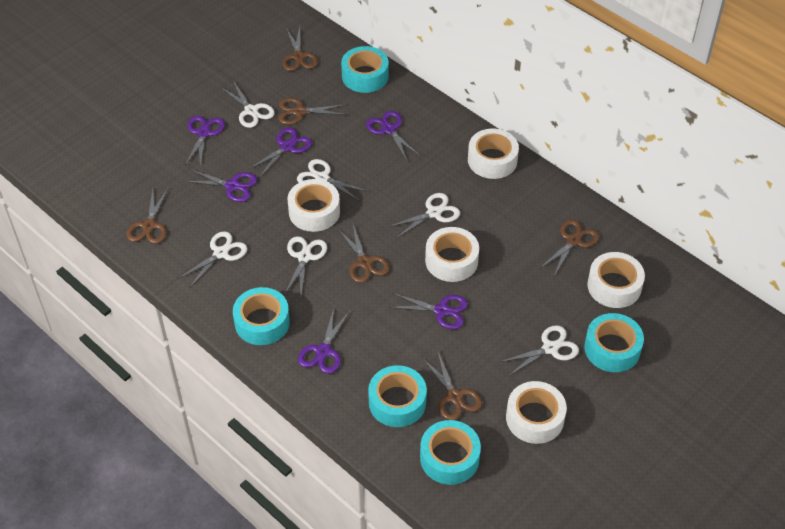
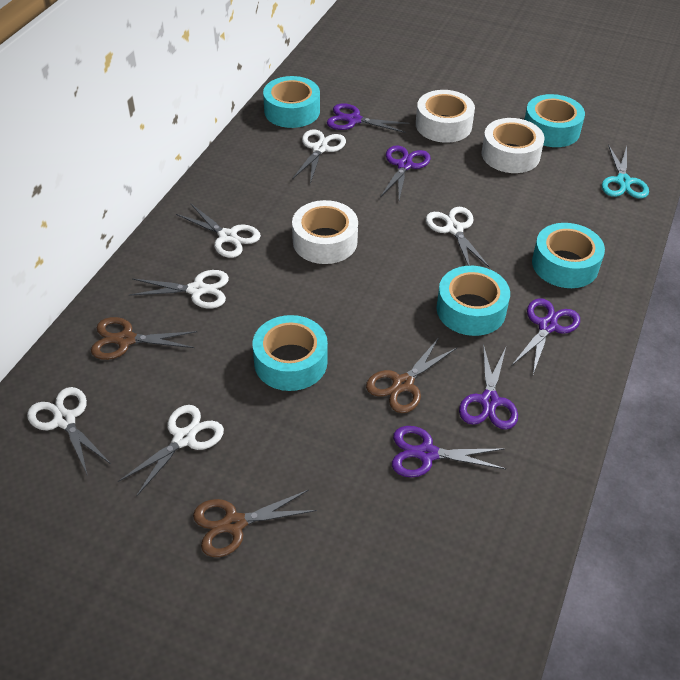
brown scissors: [126,189,168,244] [279,98,347,125] [282,27,318,71] [338,225,390,283] [423,352,482,420] [540,219,599,276] = 6 -> [91,317,197,360] [193,490,317,557] [366,338,457,413] = 3
purple scissors: [184,169,257,202] [185,116,225,168] [249,128,312,177] [298,308,350,374] [366,111,420,161] [388,293,468,329] = 6 -> [327,103,409,133] [380,145,431,200] [392,426,506,477] [459,344,518,430] [511,298,580,374] = 5
turquoise scissors: none = 0 -> [602,144,649,199] = 1
white tape: [288,179,340,232] [425,227,479,282] [468,129,519,179] [506,381,567,444] [587,252,645,308] = 5 -> [292,200,358,264] [416,90,475,143] [481,118,545,173] = 3

